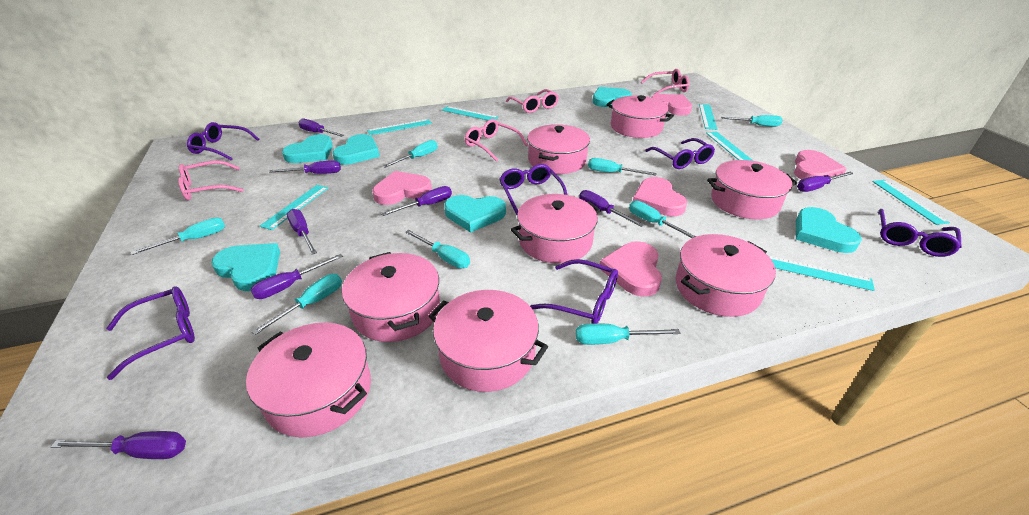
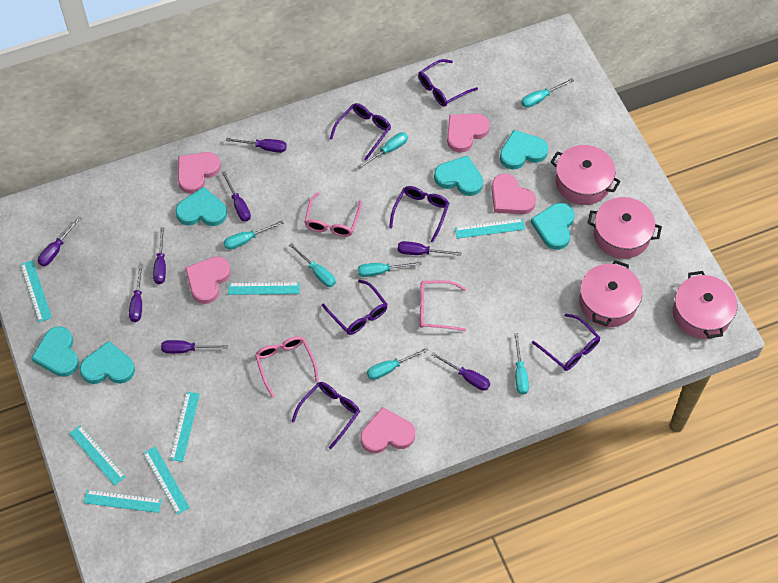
pink glasses: [178,160,244,200] [465,119,528,162] [506,89,559,113] [641,69,689,95] = 4 -> [255,336,319,398] [305,192,362,237] [420,280,466,331] = 3
pink pot: [246,323,371,438] [342,252,440,342] [429,290,548,392] [511,194,601,263] [527,124,590,174] [607,95,674,138] [676,234,776,317] [707,160,797,219] = 8 -> [551,145,621,205] [579,260,642,327] [587,197,662,259] [673,271,737,339] = 4
turquoise screwdriver: [130,218,225,255] [252,274,342,335] [383,140,437,168] [405,230,470,268] [576,323,680,345] [588,158,657,175] [629,201,696,238] [721,115,783,127] = 8 -> [224,220,284,250] [289,243,336,287] [358,132,408,169] [358,261,422,277] [367,348,429,380] [514,333,529,395] [521,78,574,108] = 7

